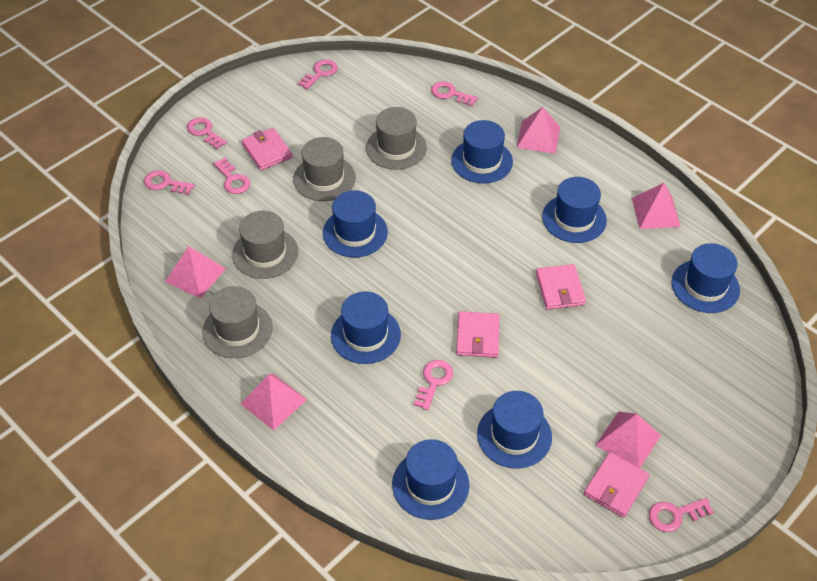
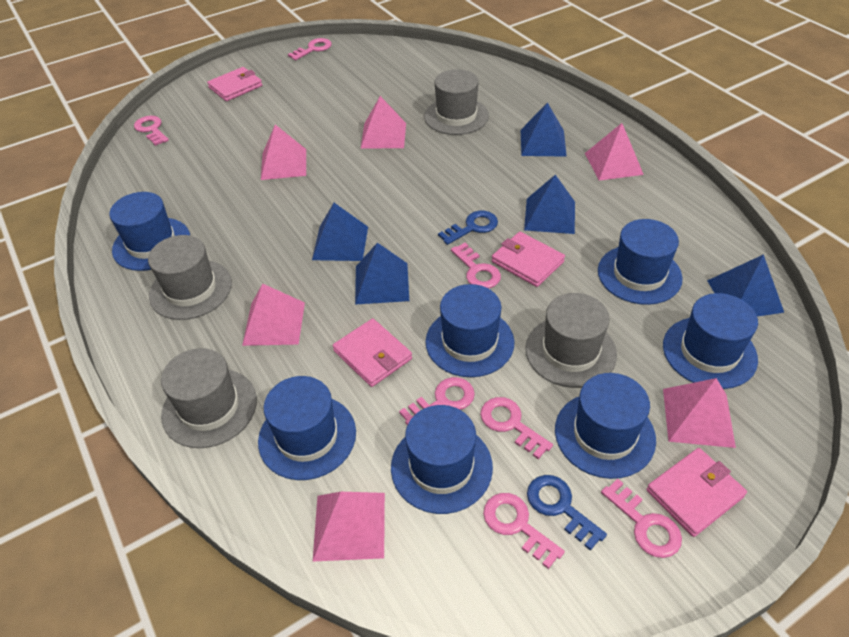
blue key: none = 0 -> [438,211,498,245] [527,475,607,551] = 2
blue pyramid: none = 0 -> [312,203,368,261] [355,243,409,304] [521,102,567,157] [524,175,575,234] [707,254,784,317] = 5
pink pyramid: [165,246,226,299] [240,374,307,430] [517,107,560,154] [595,411,661,468] [632,183,681,229] = 5 -> [242,283,305,346] [261,125,306,180] [313,492,385,561] [361,96,406,149] [585,123,644,181] [663,378,736,448] = 6

